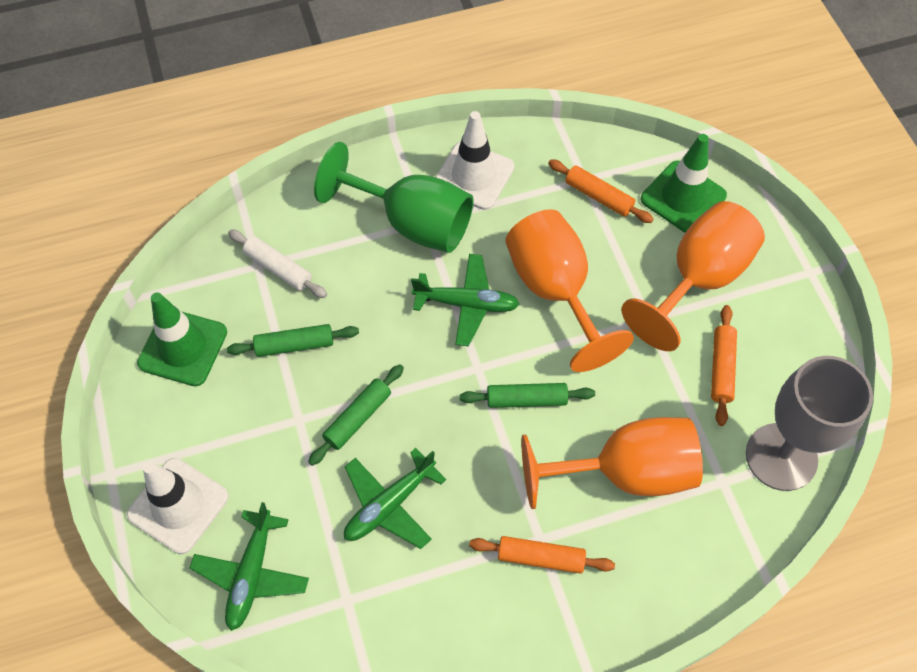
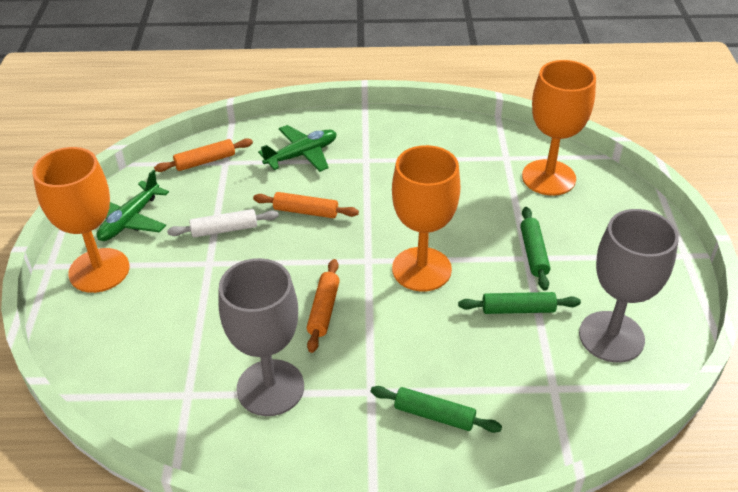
green goblet: [314,142,474,253] = 1 -> none = 0
green plane: [190,502,309,631] [344,448,446,549] [411,254,519,346] = 3 -> [97,170,169,241] [258,125,337,172] = 2
green traffic cone: [137,292,227,386] [641,134,727,233] = 2 -> none = 0
grey goblet: [746,356,873,491] = 1 -> [218,258,304,416] [579,209,679,363] = 2
white traffic cone: [127,458,229,554] [436,111,515,210] = 2 -> none = 0

